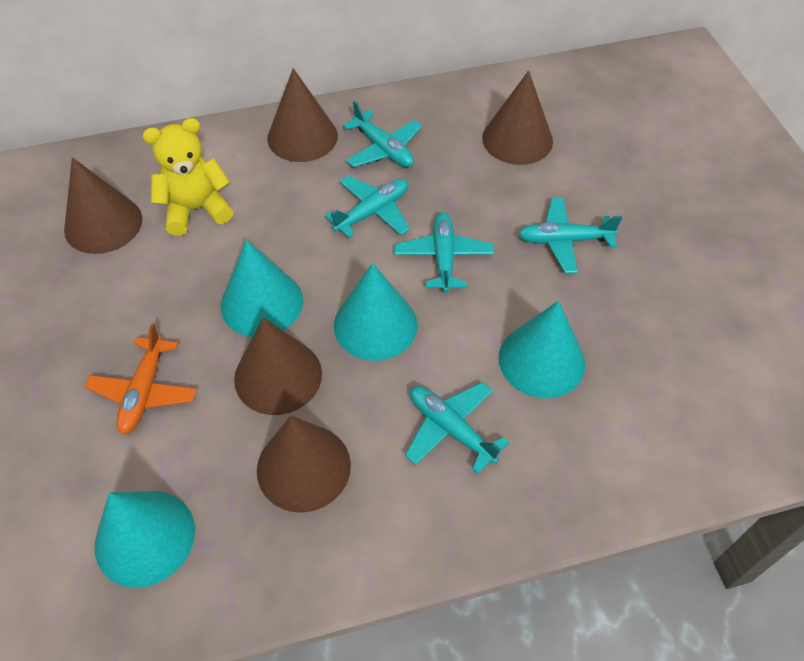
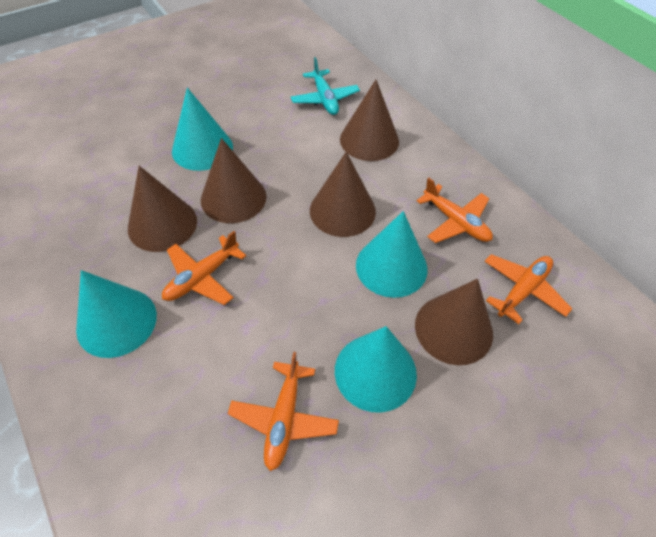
orange plane: [85,323,197,435] = 1 -> [162,231,246,305] [228,352,339,471] [417,178,493,243] [484,254,572,324] = 4
turquoise plane: [325,175,410,238] [343,101,422,167] [395,212,494,293] [405,382,509,474] [518,197,622,273] = 5 -> [291,57,360,115] = 1
yellow teddy bear: [143,118,234,236] = 1 -> none = 0

